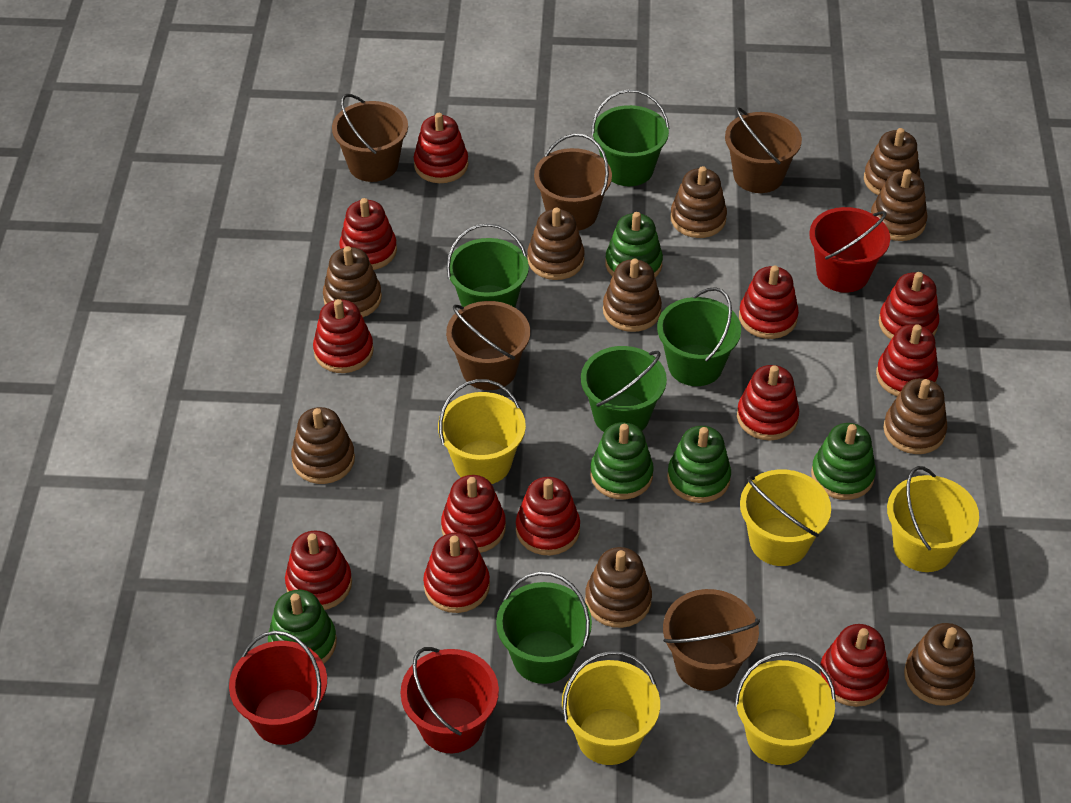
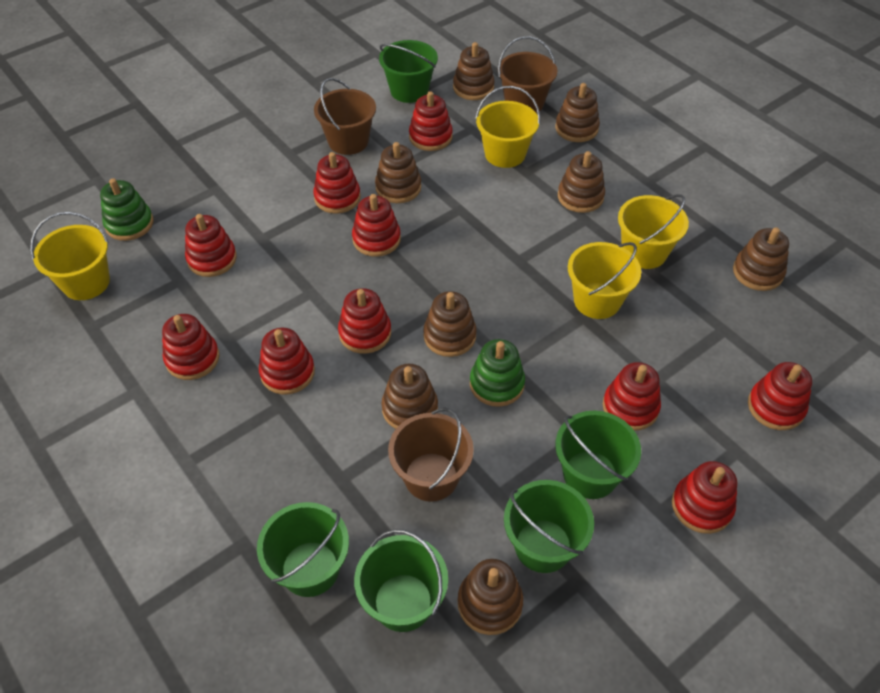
brown bucket: [332,94,408,182] [446,301,530,390] [534,133,612,231] [663,589,760,691] [725,107,802,193] = 5 -> [314,78,376,155] [388,408,474,502] [498,36,558,113] = 3
brown stacking toy: [291,407,355,484] [323,246,382,317] [527,208,585,280] [585,547,652,628] [603,258,662,332] [670,166,727,238] [864,128,920,195] [871,169,928,241] [883,378,947,454] [904,623,975,706] = 10 -> [375,142,421,203] [381,364,438,429] [423,291,476,357] [453,42,495,100] [458,559,523,635] [555,83,600,142] [558,151,605,213] [733,227,789,291] = 8
green stacking toy: [268,590,337,664] [590,422,654,499] [605,212,663,277] [667,426,731,503] [811,423,876,500] = 5 -> [100,178,153,241] [470,339,525,407] = 2
red bucket: [229,631,327,745] [400,647,499,753] [809,207,890,293] = 3 -> none = 0
red stacking toy: [285,531,352,610] [313,299,374,373] [339,198,397,270] [414,113,468,183] [423,533,490,613] [441,475,506,553] [516,477,580,555] [737,365,799,441] [739,265,799,339] [819,624,889,707] [876,324,939,396] [879,272,940,339] = 12 -> [162,314,220,380] [185,214,237,277] [259,328,315,394] [313,152,361,214] [338,288,391,354] [352,194,401,257] [409,91,453,151] [603,362,661,431] [672,461,737,534] [748,362,812,430] = 10
yellow bucket: [438,379,526,484] [562,651,660,765] [734,651,836,765] [740,469,831,566] [887,466,979,572] = 5 -> [30,212,110,300] [476,86,540,168] [568,242,641,319] [618,194,689,269] = 4

